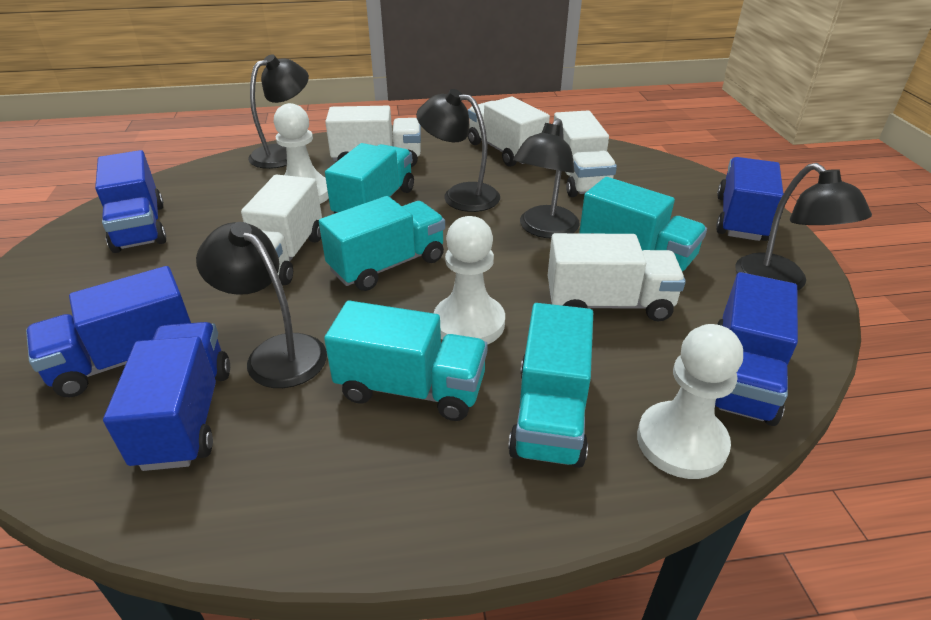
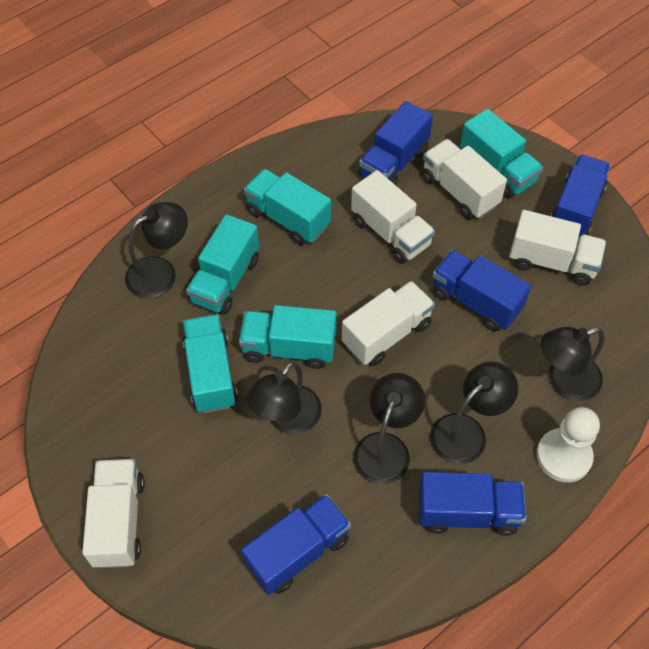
white pawn: [274,103,329,204] [434,216,505,344] [637,324,743,479] = 3 -> [536,407,600,482] = 1

